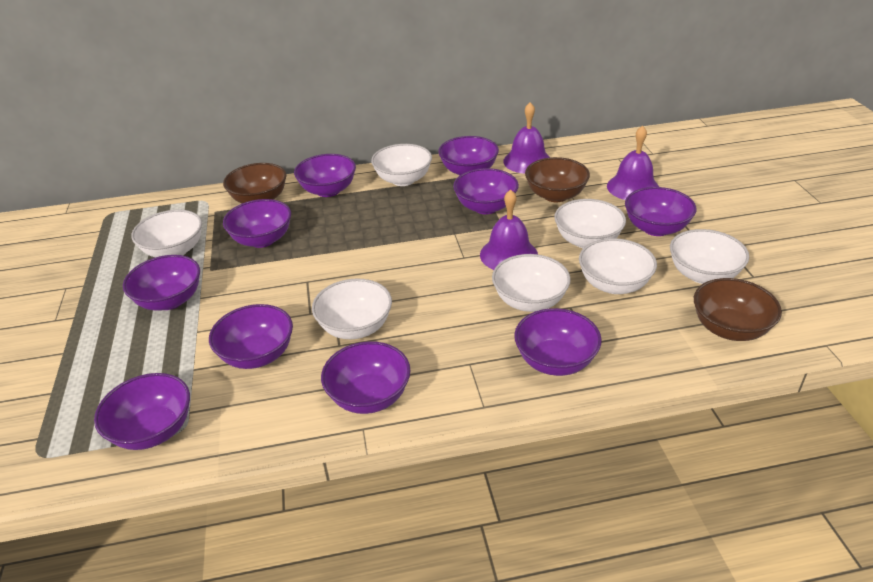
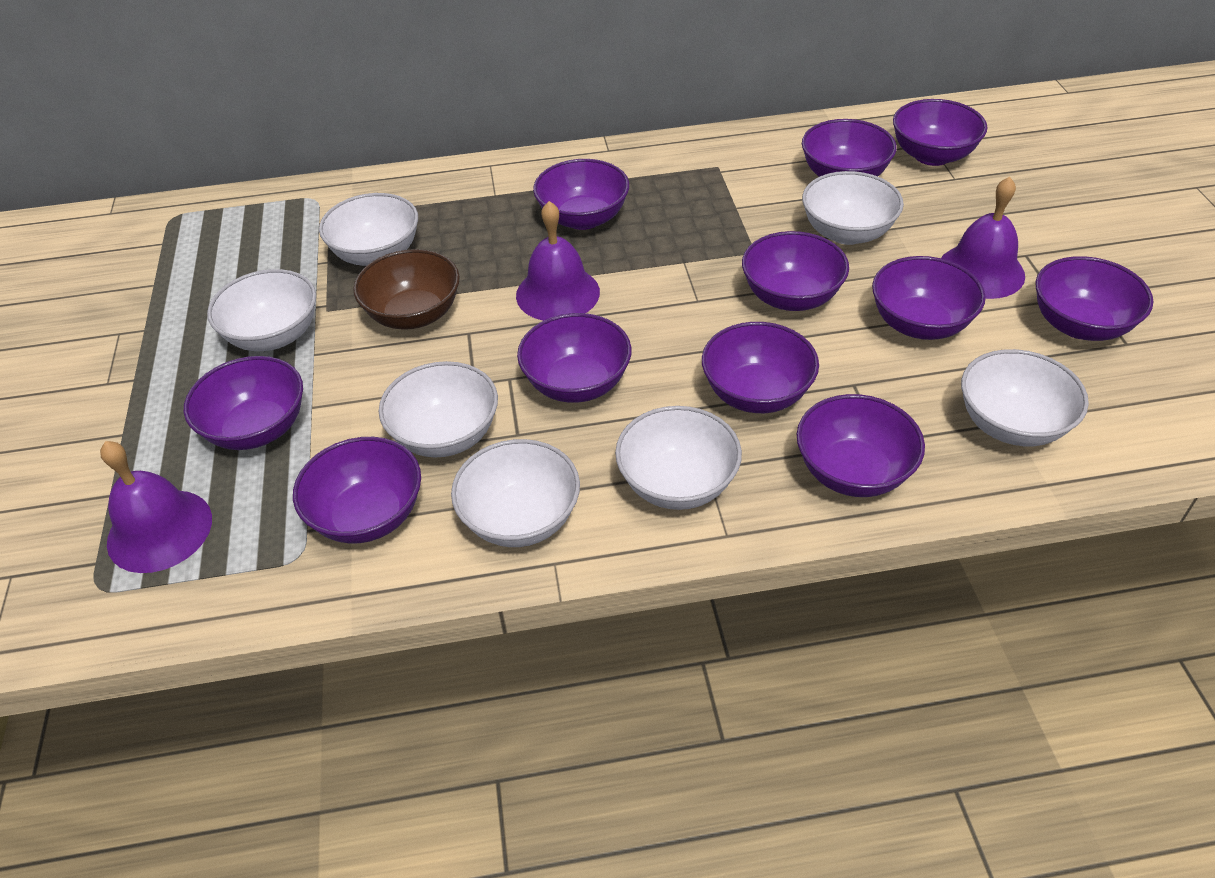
brown bowl: [223,163,287,203] [525,157,590,202] [694,278,782,341] = 3 -> [353,249,460,330] = 1
purple bowl: [94,373,190,450] [123,255,200,311] [209,304,293,369] [223,199,291,248] [294,154,356,197] [321,341,411,414] [438,136,499,176] [453,168,519,214] [514,308,602,376] [625,187,697,236] = 10 -> [184,356,303,450] [293,437,421,544] [517,313,631,403] [533,159,629,230] [702,322,819,413] [742,231,849,311] [797,394,925,497] [802,119,897,177] [872,256,986,340] [893,99,987,166] [1035,256,1154,341] = 11

